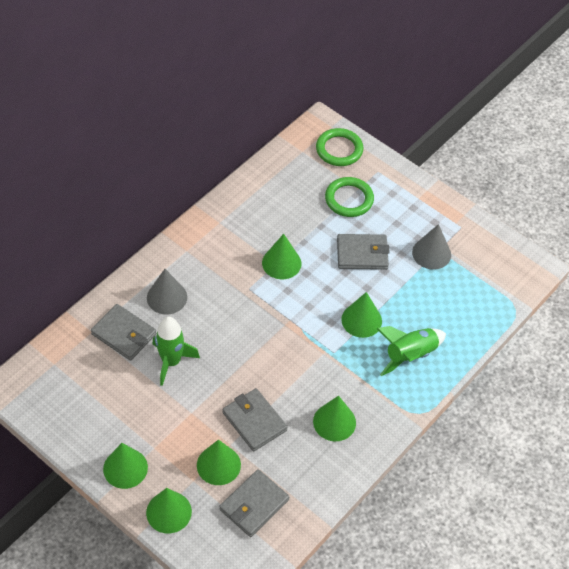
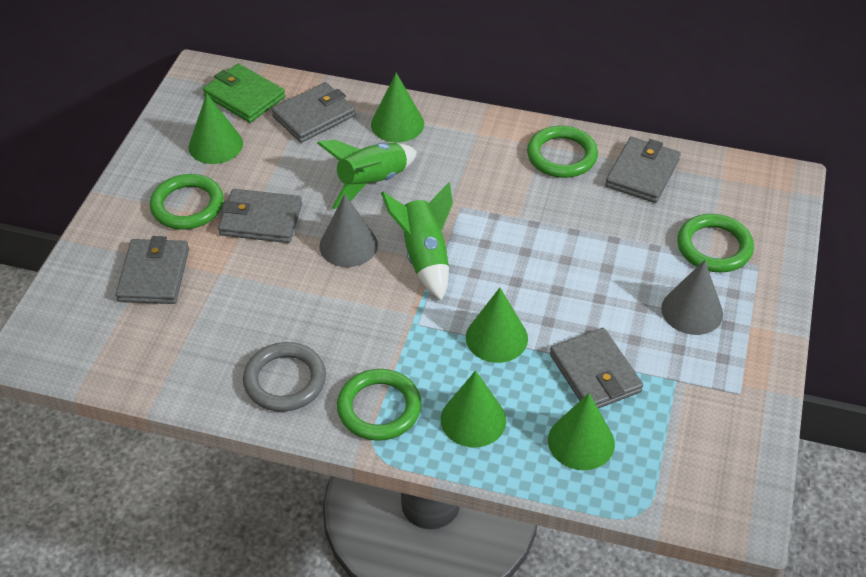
green cone: [103,443,148,489] [146,488,192,533] [197,440,241,485] [262,234,302,279] [313,396,356,441] [341,292,382,338] = 6 -> [188,93,243,164] [371,73,424,142] [441,370,506,447] [466,288,528,363] [548,393,615,470] = 5
green ring: [316,128,364,166] [325,177,374,217] = 2 -> [150,174,224,229] [337,369,421,441] [527,125,598,178] [677,214,754,273] = 4
green wallet: none = 0 -> [203,64,285,123] = 1
grey ring: none = 0 -> [243,342,326,412] = 1
grey wallet: [91,304,156,361] [219,469,289,537] [223,388,288,451] [337,234,390,270] = 4 -> [116,236,189,304] [218,189,302,243] [272,82,355,143] [550,328,643,409] [605,137,681,203] = 5

